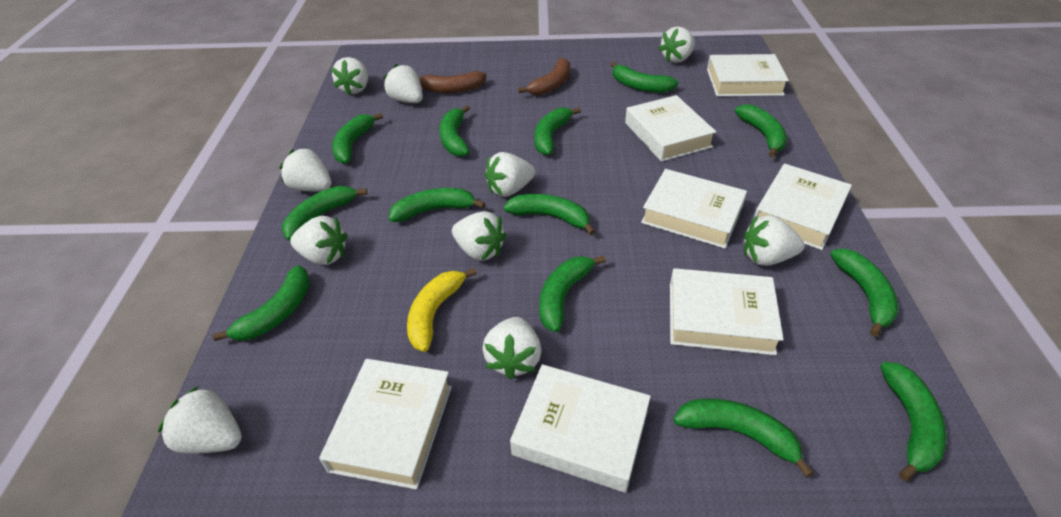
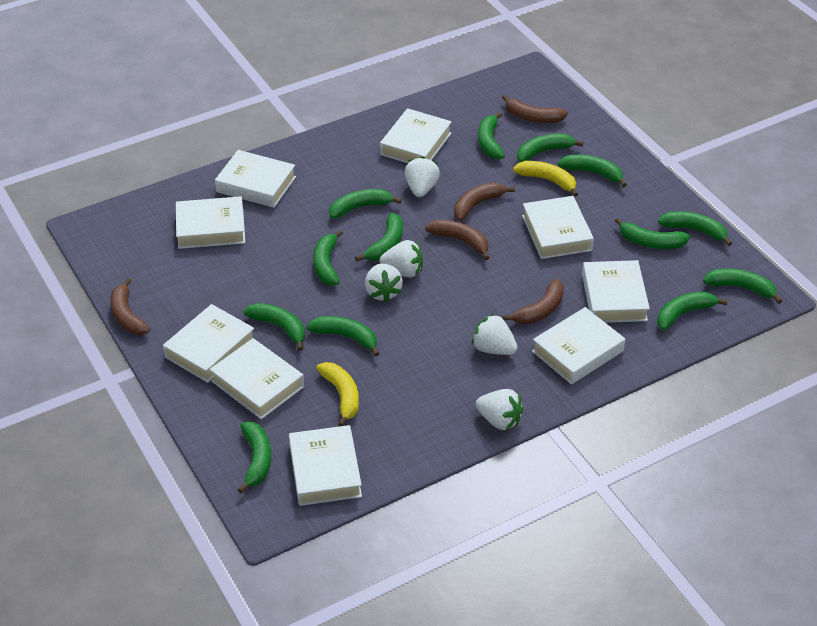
brown banana: [418,71,487,93] [518,58,570,95] = 2 -> [110,278,150,335] [425,220,489,260] [454,182,515,221] [502,95,568,123] [502,279,564,324] = 5
white book: [319,359,452,490] [510,364,651,493] [625,95,716,162] [641,169,747,249] [670,268,784,355] [707,54,789,96] [754,164,852,250] = 7 -> [163,304,254,383] [176,196,245,249] [210,338,304,419] [215,150,296,208] [289,425,362,506] [380,108,452,163] [522,196,594,259] [532,307,625,384] [582,260,650,323] = 9
white strawberry: [158,386,242,454] [280,148,332,191] [290,216,348,265] [331,57,368,96] [383,64,423,103] [452,211,507,261] [482,317,541,380] [485,152,535,197] [659,27,695,63] [744,215,805,266] = 10 -> [365,264,403,303] [380,240,423,277] [405,157,440,197] [472,314,518,355] [476,389,524,430] = 5
yellow banana: [407,268,477,352] = 1 -> [316,362,359,426] [513,161,578,197] = 2

